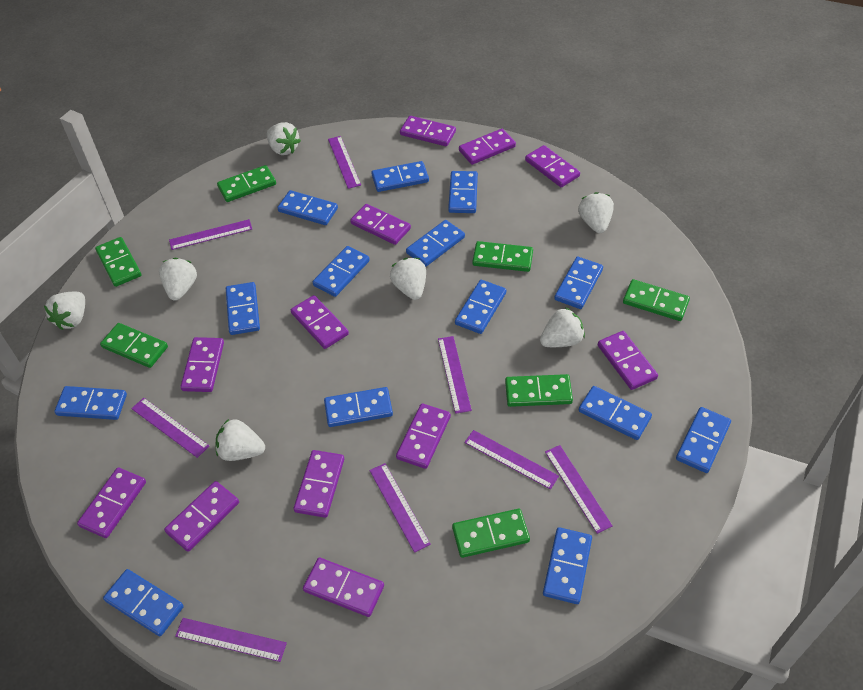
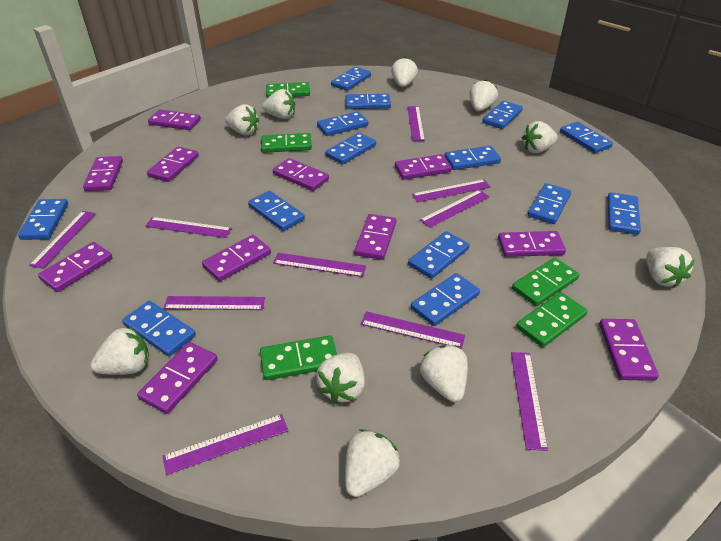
green domino: [95,237,141,287] [100,323,168,368] [217,165,276,202] [452,509,530,558] [472,241,533,272] [505,374,573,407] [623,279,690,321] = 7 -> [260,335,337,380] [261,133,312,153] [266,82,310,98] [512,258,579,306] [516,292,588,347] = 5
purple domino: [77,468,146,538] [164,481,239,552] [180,337,224,392] [291,295,349,349] [294,450,344,518] [303,557,384,617] [350,204,411,245] [396,403,451,469] [400,116,456,146] [459,129,516,165] [525,145,580,187] [598,331,658,390] = 12 -> [38,242,113,292] [83,156,123,191] [137,342,218,414] [147,146,199,182] [148,109,201,130] [202,235,271,282] [273,158,329,191] [354,214,396,260] [395,154,452,180] [498,231,566,257] [599,319,659,381] = 11
purple ruler: [131,398,209,458] [169,219,252,250] [175,618,287,662] [328,136,361,189] [370,463,431,553] [438,336,472,414] [464,430,559,489] [545,445,613,534] = 8 -> [29,211,96,269] [145,217,232,238] [162,414,288,475] [163,296,265,310] [273,253,366,277] [361,311,465,349] [407,106,425,141] [412,179,490,202] [420,190,490,228] [511,352,548,451] = 10
white strawberry: [44,292,85,330] [159,258,197,301] [216,419,265,461] [267,122,301,155] [390,258,426,300] [540,307,585,347] [578,192,614,233] = 7 -> [90,327,149,375] [225,104,259,135] [262,89,296,119] [316,353,365,404] [345,429,400,497] [391,57,418,87] [420,345,468,402] [469,80,498,111] [522,121,558,153] [647,247,695,288] = 10

